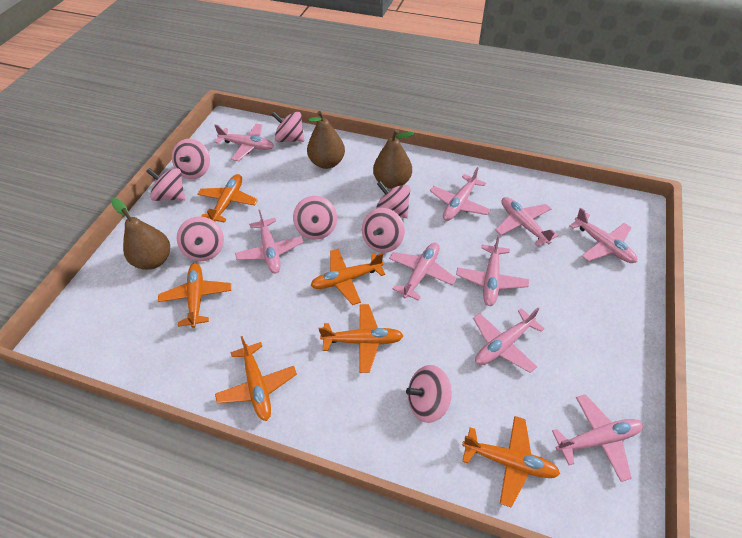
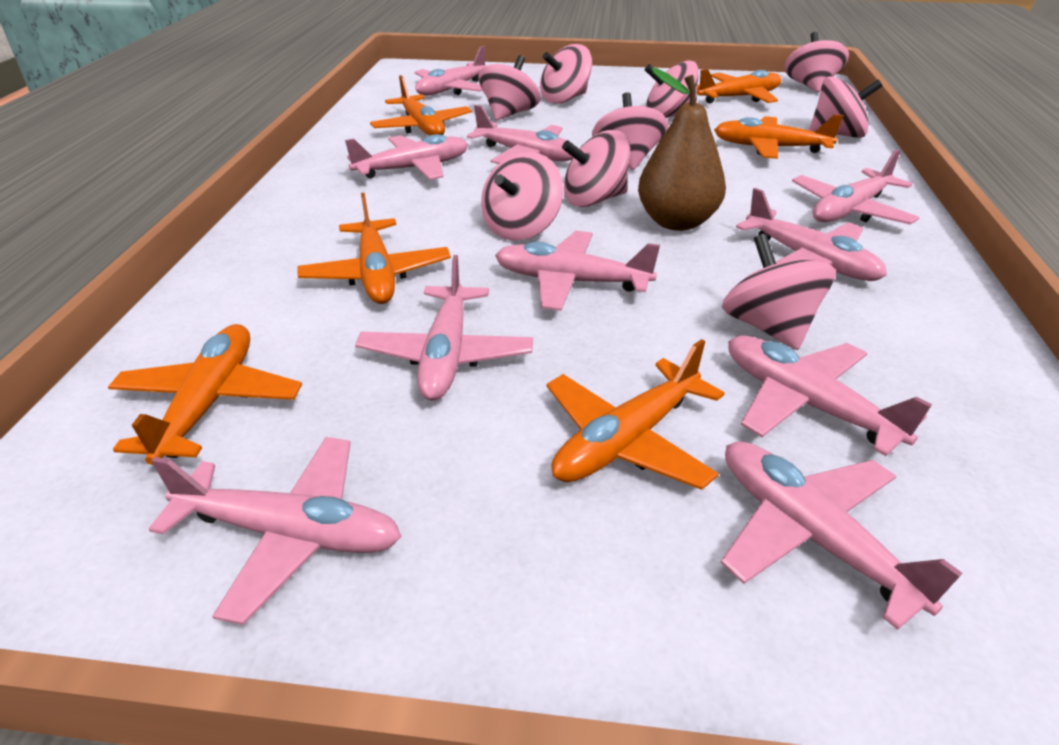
brown pear: [111,198,170,270] [307,111,345,169] [373,129,414,189] = 3 -> [638,68,726,231] = 1
pink plane: [214,123,274,161] [235,210,303,274] [389,243,457,301] [430,167,491,221] [456,235,529,306] [473,308,544,373] [495,197,559,247] [552,394,643,482] [569,208,637,263] = 9 -> [149,437,402,625] [345,134,468,180] [355,255,533,401] [415,46,487,95] [467,105,573,164] [495,231,660,311] [721,441,963,630] [728,336,932,456] [736,188,887,281] [792,149,920,225] = 10
pink spinning top: [146,168,185,201] [172,139,210,179] [177,216,224,261] [271,112,304,142] [293,196,337,240] [362,208,405,253] [376,181,410,218] [406,365,452,423] = 8 -> [479,55,541,120] [481,152,563,241] [540,44,592,104] [562,130,630,207] [592,92,668,170] [645,61,699,118] [722,234,836,350] [784,32,849,92] [809,76,882,138] = 9

